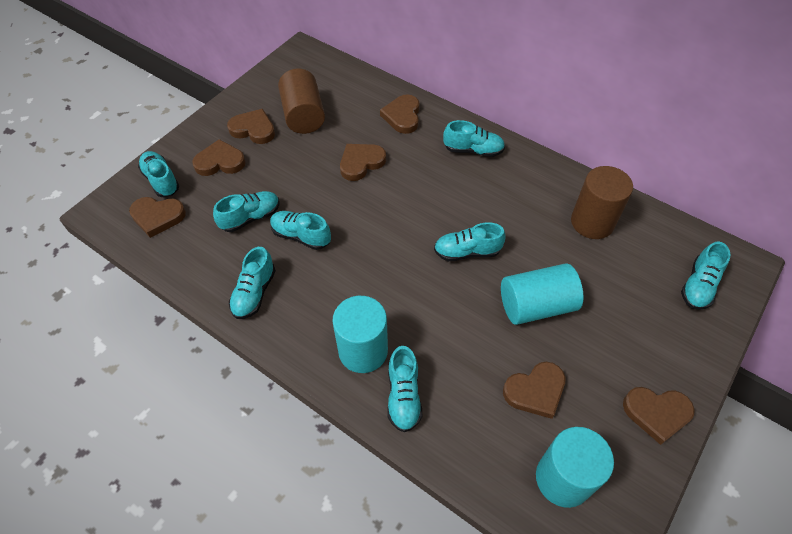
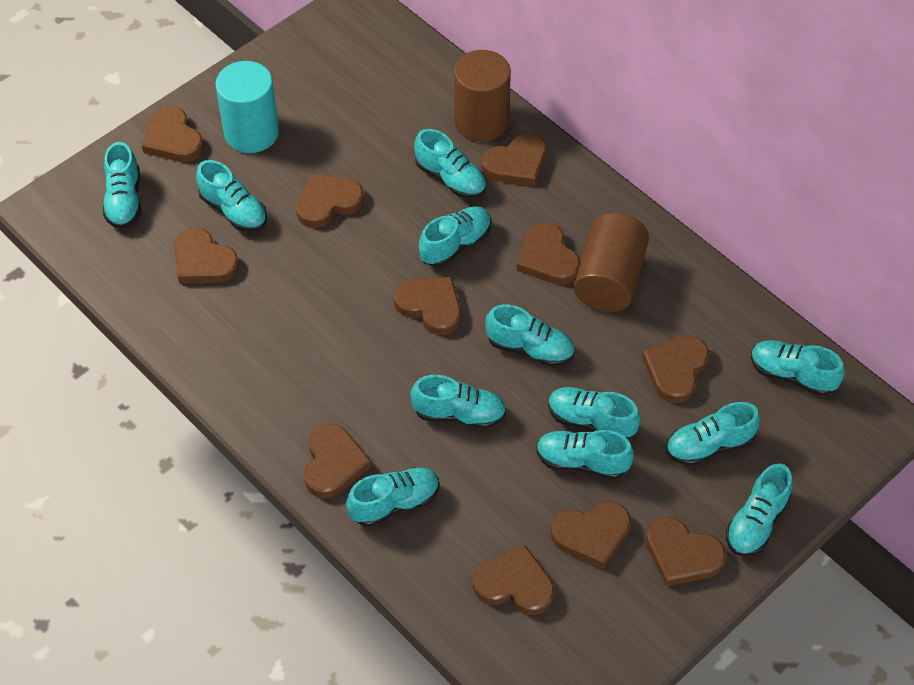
brown heart: [129,197,186,238] [192,139,246,176] [227,109,275,144] [340,144,386,181] [380,94,420,134] [503,362,565,419] [623,387,695,445] = 7 -> [142,106,204,162] [175,227,239,284] [296,173,364,228] [304,424,371,499] [394,277,461,335] [473,545,554,615] [482,133,547,186] [517,222,581,285] [551,501,631,569] [642,335,709,403] [646,517,726,586] = 11
turquoise cylinder: [332,296,388,373] [501,263,584,325] [536,427,614,508] = 3 -> [216,61,279,153] = 1
turquoise shoe: [138,151,179,197] [213,191,280,232] [229,247,276,319] [270,211,331,250] [387,346,422,432] [434,222,505,261] [443,120,505,157] [681,241,730,310] = 8 -> [103,142,141,229] [196,160,267,232] [346,467,439,527] [411,375,506,429] [414,129,486,199] [419,206,491,267] [485,305,574,367] [536,430,634,479] [548,387,640,439] [666,402,760,466] [726,463,793,556] [751,340,844,396] = 12

